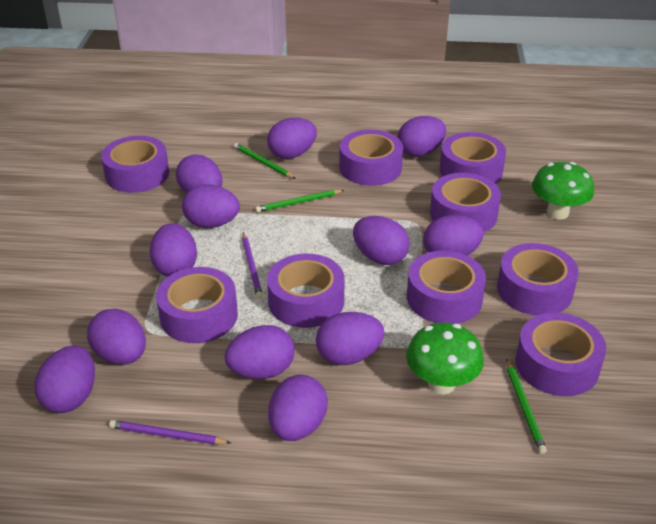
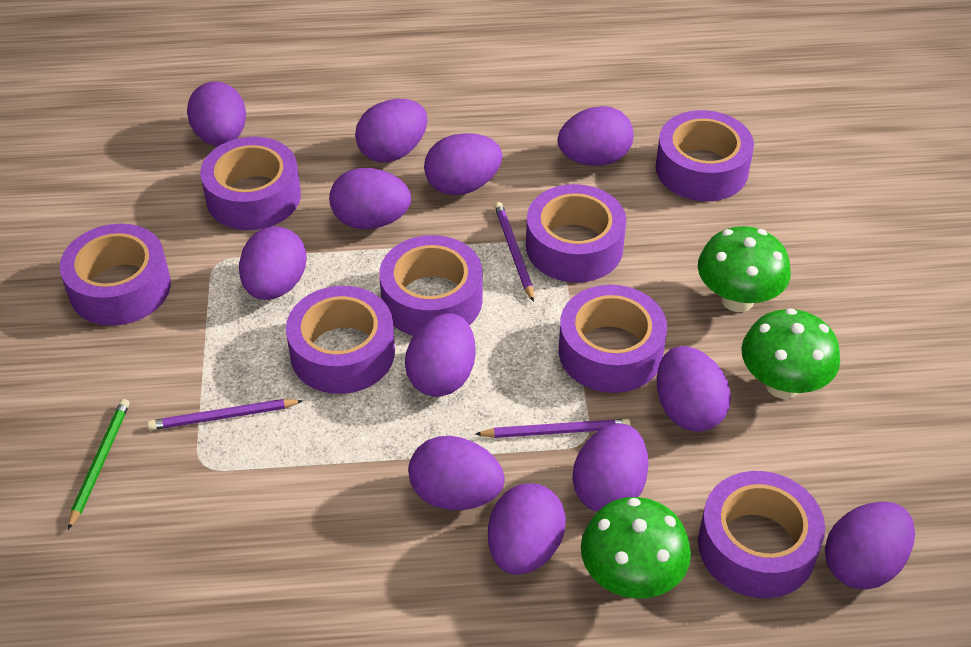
green mushroom: [406,322,484,394] [532,162,594,220] = 2 -> [581,497,691,599] [698,226,791,312] [741,308,840,399] = 3
green pencil: [234,143,296,179] [255,190,344,212] [506,359,547,454] = 3 -> [68,399,130,530] = 1
purple pencil: [109,420,231,445] [242,233,263,299] = 2 -> [147,399,303,430] [475,419,631,438] [494,202,534,302] = 3
purple tape: [101,136,169,193] [156,267,238,343] [267,253,345,328] [339,130,403,186] [407,250,486,324] [430,173,501,232] [440,132,506,184] [497,243,579,316] [516,313,606,396] = 9 -> [60,224,171,326] [200,137,301,230] [286,286,395,394] [379,235,483,336] [526,184,626,283] [559,285,667,393] [656,110,754,201] [698,471,825,598] = 8

